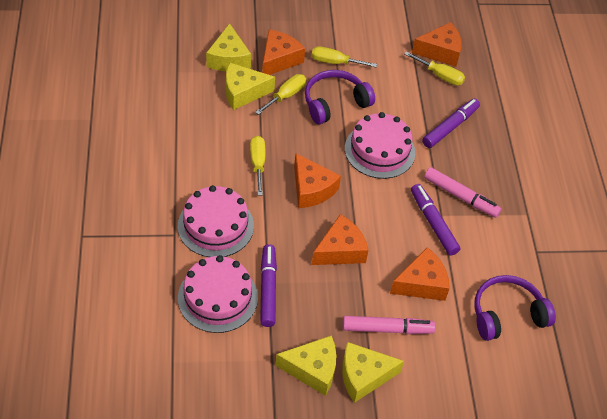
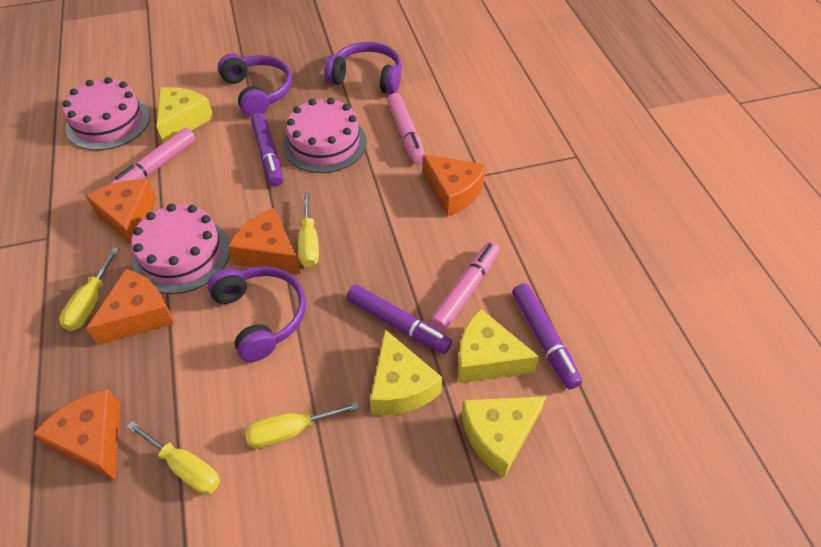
pink marker: [343,316,435,334] [424,167,501,218] = 2 -> [110,128,195,184] [387,93,425,164] [430,242,499,331] = 3
purple headphones: [305,70,375,124] [475,275,556,341] = 2 -> [207,266,306,362] [218,54,292,117] [324,42,402,94] = 3

